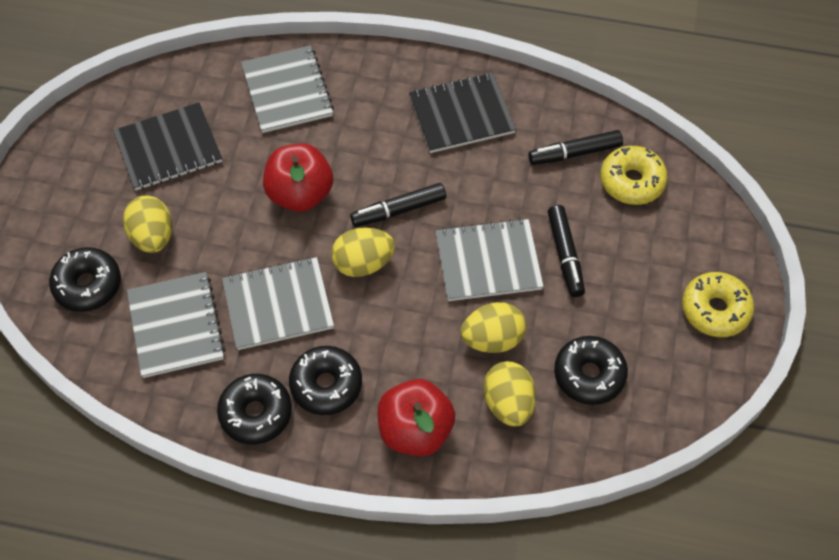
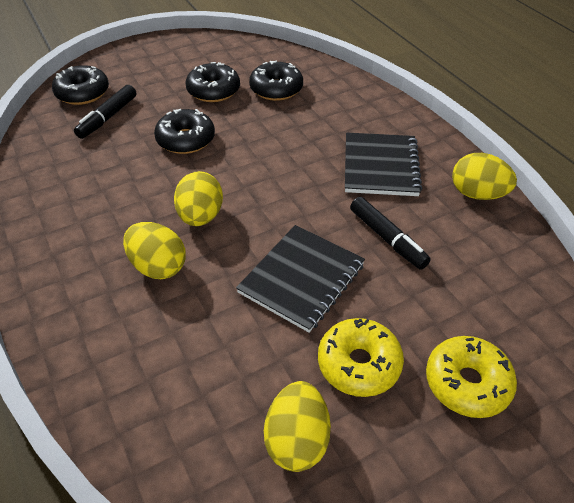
black marker: [350,183,446,227] [528,130,623,165] [548,205,585,297] = 3 -> [74,85,136,139] [350,197,431,270] = 2
grey notebook: [127,272,225,378] [222,257,334,350] [241,46,334,133] [436,218,544,301] = 4 -> none = 0
red apple: [263,144,333,212] [377,379,455,456] = 2 -> none = 0

